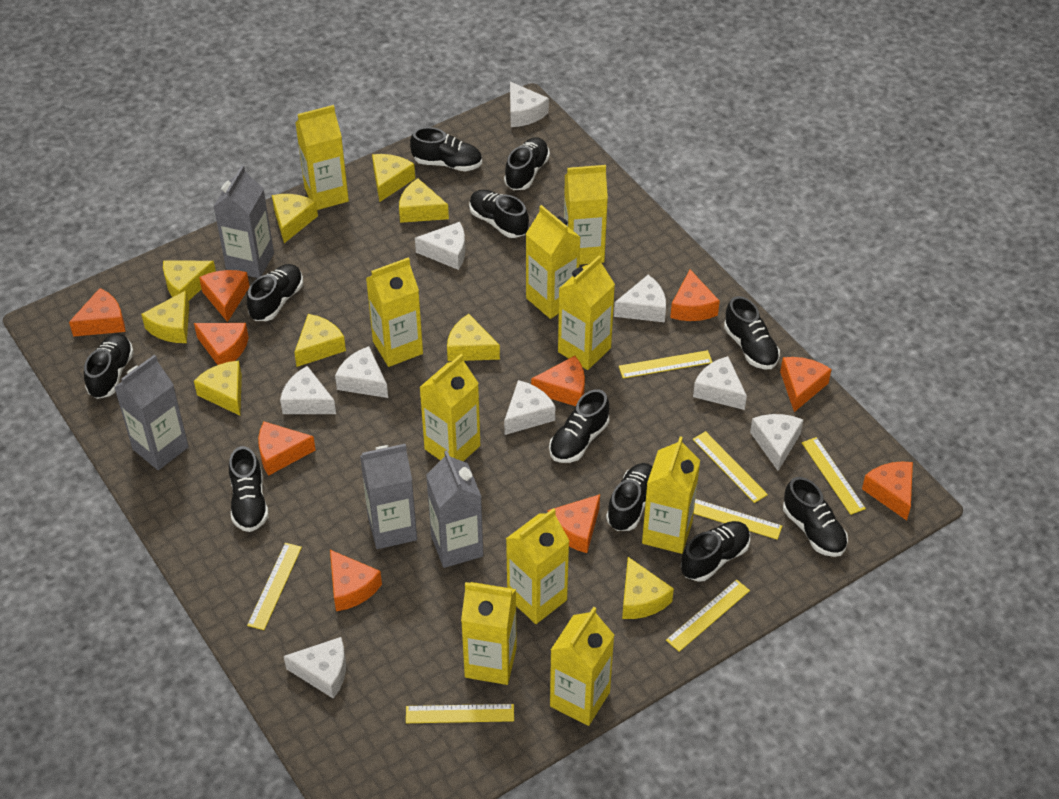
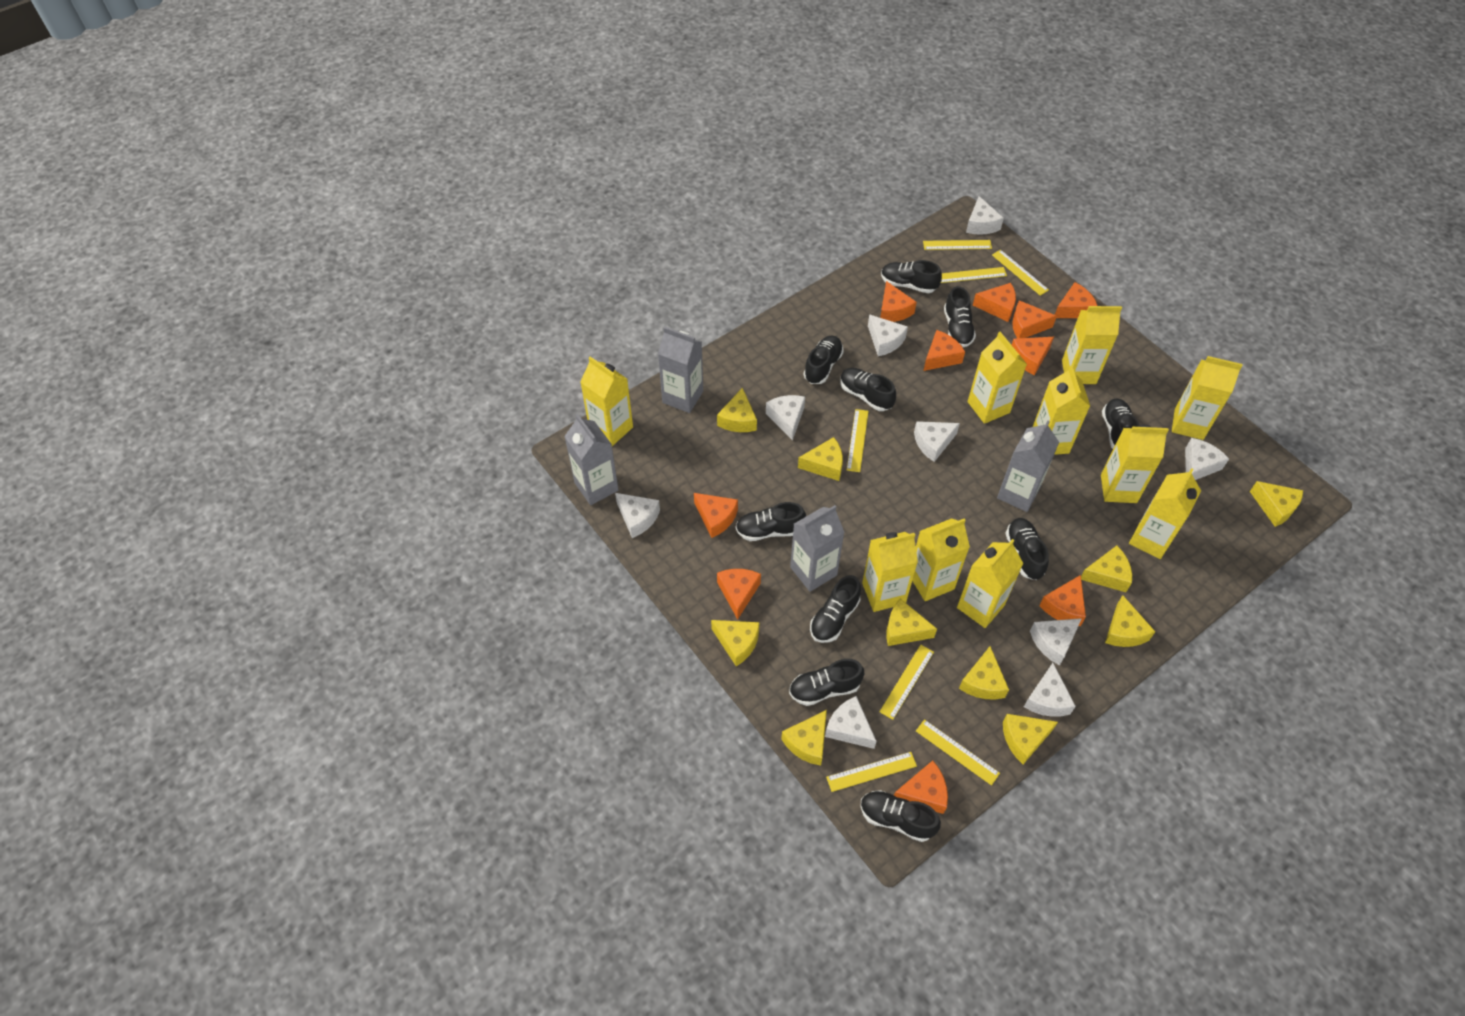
black shoe: [84,334,134,399] [229,446,269,532] [247,264,303,321] [410,127,482,171] [469,189,529,238] [504,137,550,190] [549,389,609,463] [606,463,653,531] [681,521,750,582] [724,296,780,369] [783,477,848,557] = 11 -> [736,502,806,541] [789,659,864,706] [804,336,844,384] [810,575,861,643] [840,368,896,411] [861,790,941,842] [881,260,942,293] [944,286,976,347] [1005,518,1049,580] [1102,399,1140,449] = 10
yellow cheese: [141,290,189,343] [163,260,216,301] [194,361,242,416] [272,194,318,243] [294,314,346,367] [372,154,415,202] [399,178,449,223] [447,314,500,361] [622,557,674,619] = 9 -> [711,620,760,666] [717,387,757,432] [781,710,827,766] [798,437,843,481] [886,599,937,646] [959,646,1009,700] [1003,714,1058,764] [1081,546,1132,592] [1105,595,1155,647] [1250,481,1303,527] = 10

